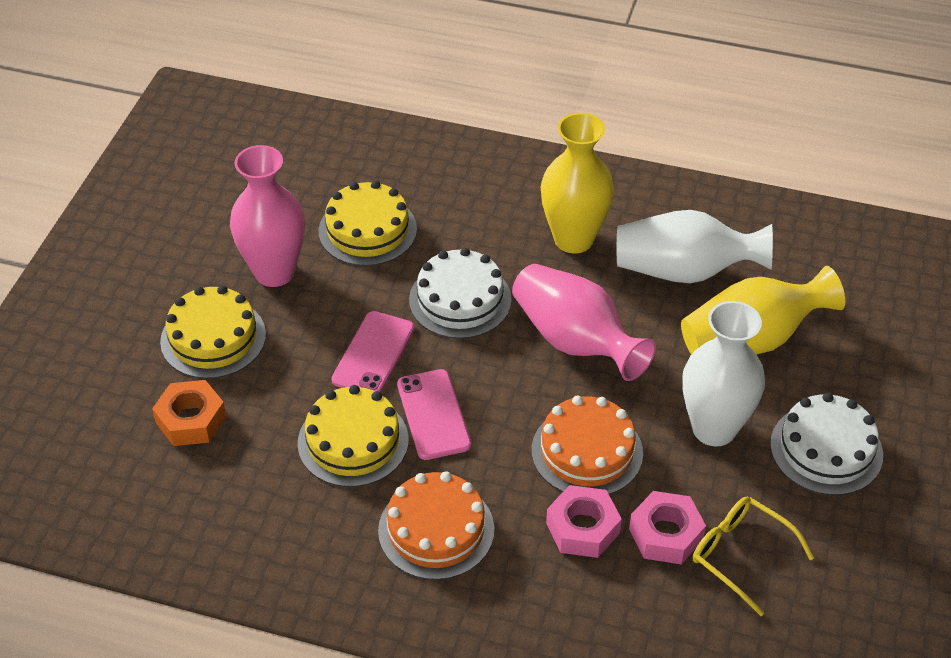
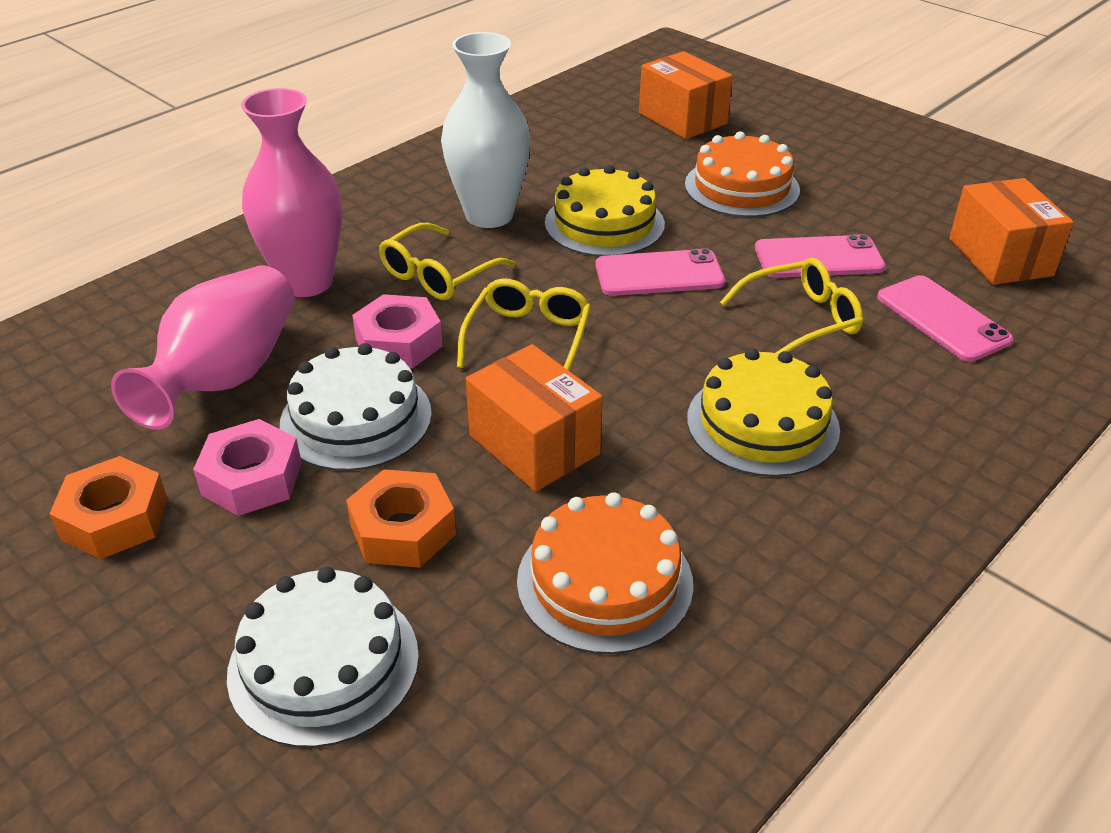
orange box: none = 0 -> [466,344,602,492] [639,51,733,139] [949,178,1074,285] = 3
orange nut: [152,380,226,446] = 1 -> [50,456,168,559] [346,469,456,568] = 2
pink phone: [331,311,414,393] [397,369,471,460] = 2 -> [595,248,725,296] [755,234,886,278] [877,275,1013,362] = 3
white vase: [617,210,773,283] [682,301,765,446] = 2 -> [441,32,531,228] = 1
yellow cake: [160,285,266,379] [298,385,409,487] [318,181,417,266] = 3 -> [545,165,665,256] [687,348,840,477] = 2
yellow glasses: [693,497,814,616] = 1 -> [379,223,516,300] [457,278,591,371] [720,258,863,354] = 3
yellow vase: [541,113,614,254] [681,266,845,354] = 2 -> none = 0

